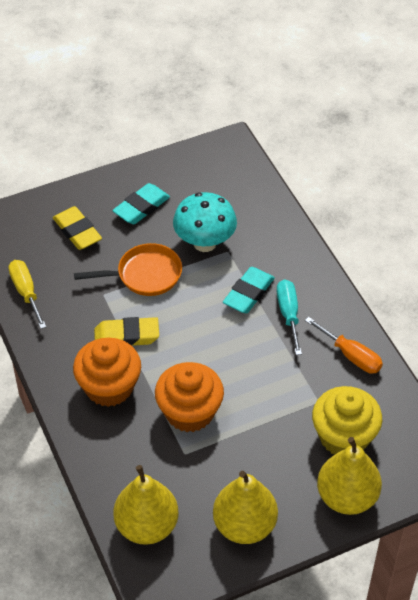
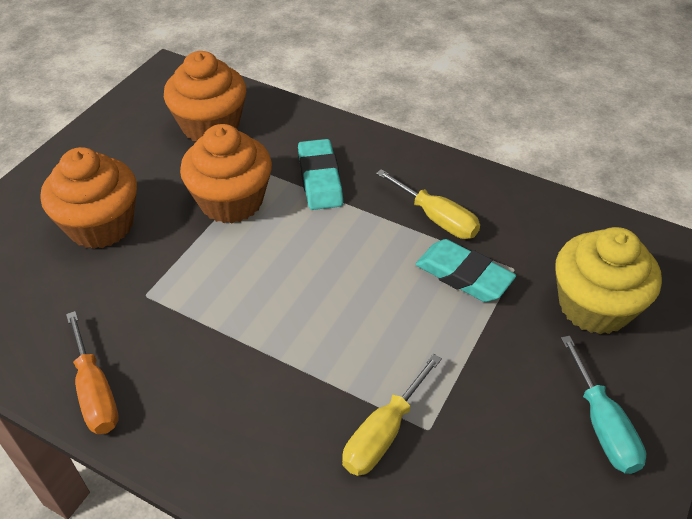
orange cupcake: [73,338,141,407] [155,362,224,432] = 2 -> [41,147,137,249] [164,51,246,141] [180,124,272,223] = 3
orange pan: [74,243,182,296] = 1 -> none = 0
turquoise mushroom: [173,192,237,252] = 1 -> none = 0
yellow eraser: [53,206,102,250] [94,317,159,346] = 2 -> none = 0
yellow pear: [113,465,179,545] [213,471,278,544] [317,437,382,515] = 3 -> none = 0
yellow screwdriver: [8,260,46,329] = 1 -> [342,354,442,476] [376,169,480,239] = 2

